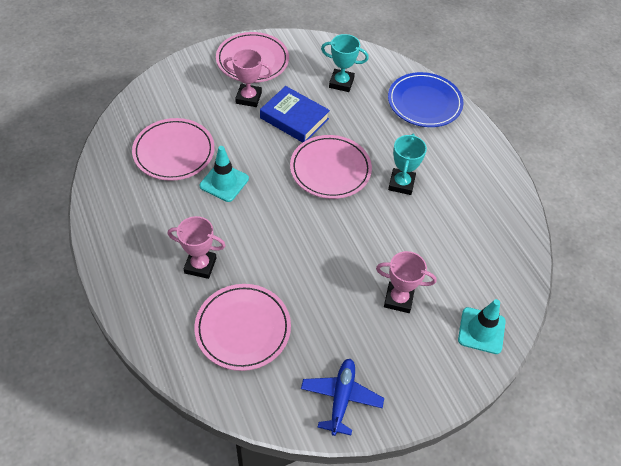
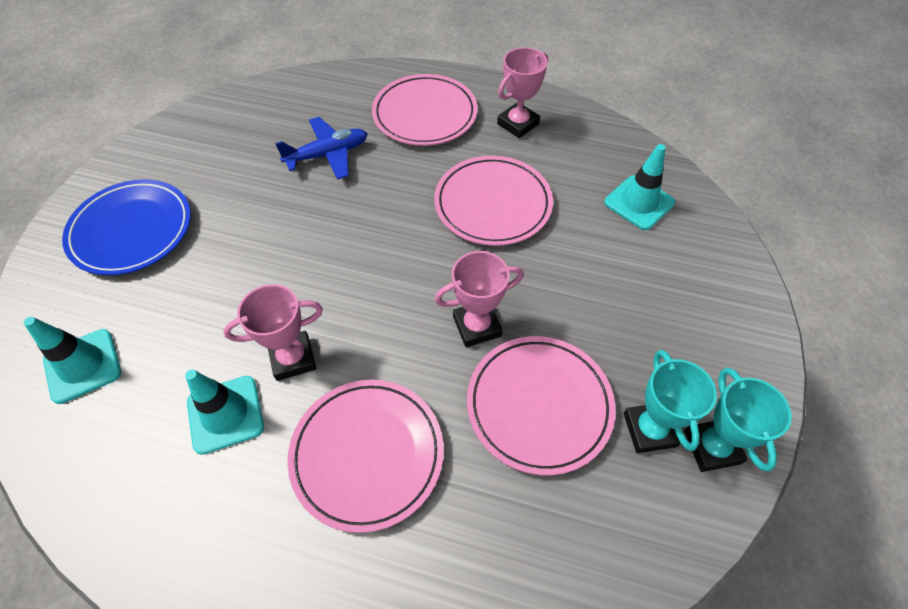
blue book: [260,86,330,143] = 1 -> none = 0
turquoise traffic cone: [200,146,249,202] [458,299,506,354] = 2 -> [24,317,121,404] [185,370,264,455] [604,144,675,230] = 3

